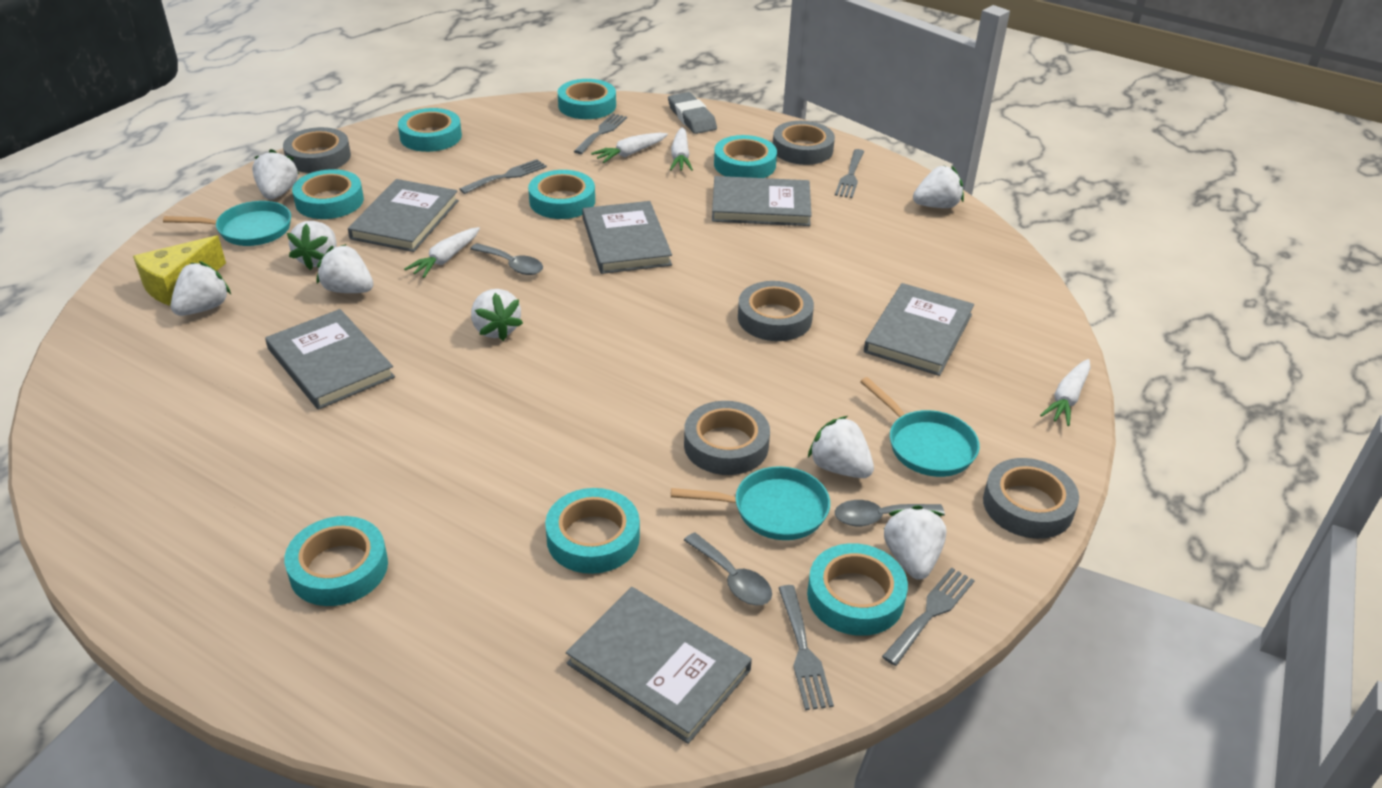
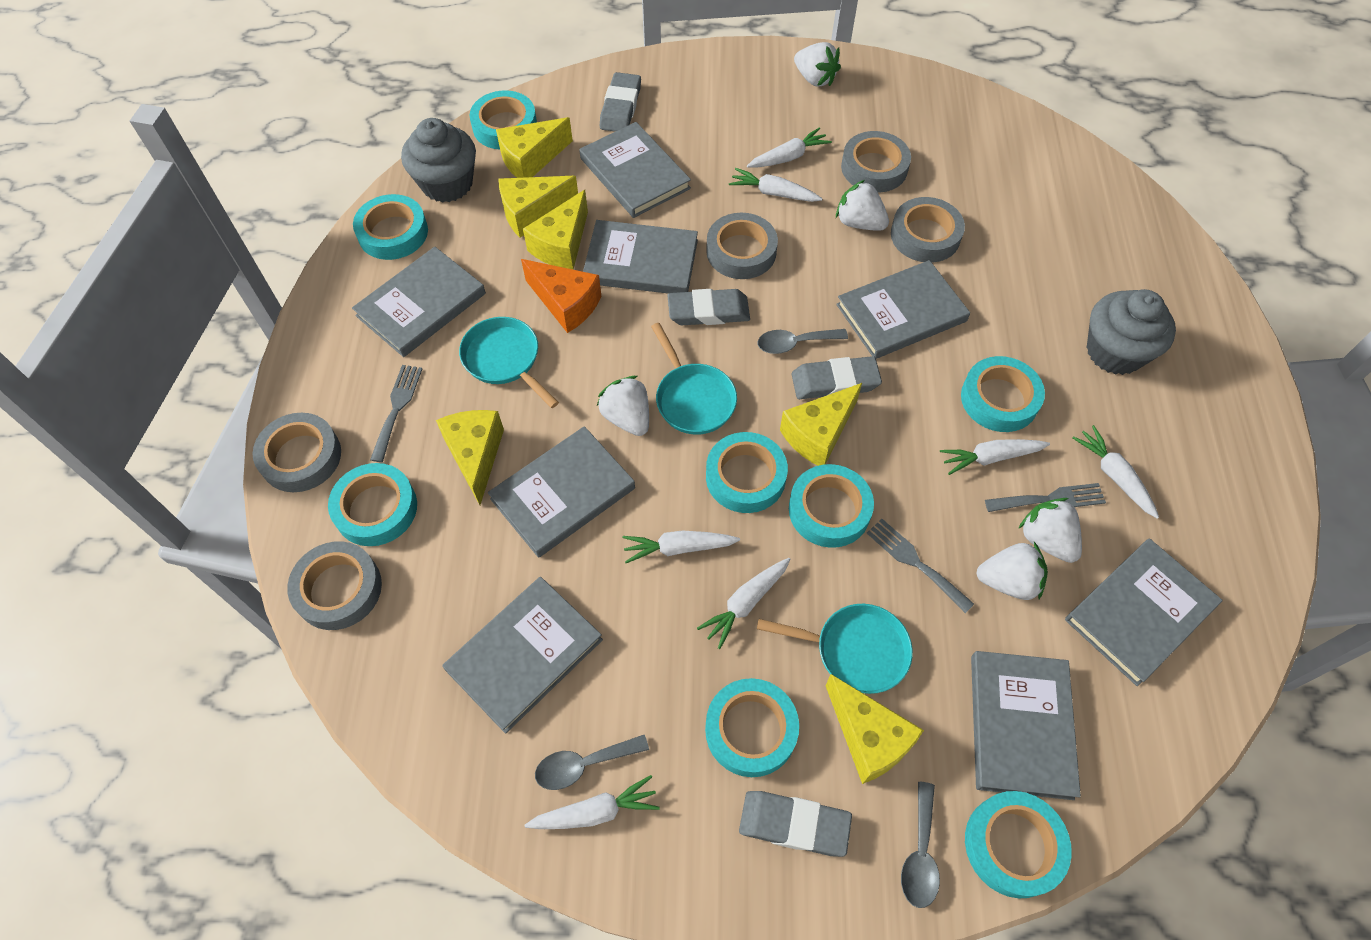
grey book: [265,309,395,410] [348,179,459,252] [566,587,752,744] [582,201,672,274] [712,176,812,226] [864,283,974,376] = 6 -> [352,247,486,357] [442,577,603,734] [488,426,635,558] [579,122,691,218] [583,220,698,293] [836,260,970,359] [971,651,1081,800] [1065,538,1223,686] = 8
grey cupcake: none = 0 -> [401,118,476,203] [1087,289,1176,375] = 2
grey eraser: [668,92,717,134] = 1 -> [600,72,641,132] [667,289,750,325] [739,791,852,857] [791,356,882,399] = 4
grey fork: [459,159,547,194] [574,113,627,154] [779,585,834,710] [835,149,864,198] [882,567,975,666] = 5 -> [370,365,422,462] [867,519,974,613] [985,483,1106,512] = 3
orange cheese: none = 0 -> [521,259,601,333] = 1
white carrot: [404,227,480,278] [591,133,668,163] [670,127,693,171] [1040,359,1090,426] = 4 -> [524,775,660,829] [623,530,740,563] [697,558,790,649] [729,168,823,202] [747,128,832,168] [940,439,1050,475] [1072,425,1159,519] = 7
white strawberry: [171,261,231,316] [252,149,299,200] [287,221,337,270] [317,244,373,293] [471,289,523,341] [808,416,874,478] [884,505,946,580] [913,165,964,208] = 8 -> [597,376,649,436] [794,42,841,87] [836,180,889,231] [976,542,1048,600] [1018,498,1082,563] = 5
yellow cheese: [133,235,226,306] = 1 -> [436,410,504,505] [496,117,573,178] [499,176,578,238] [523,190,588,269] [780,383,862,466] [826,674,924,784] = 6

